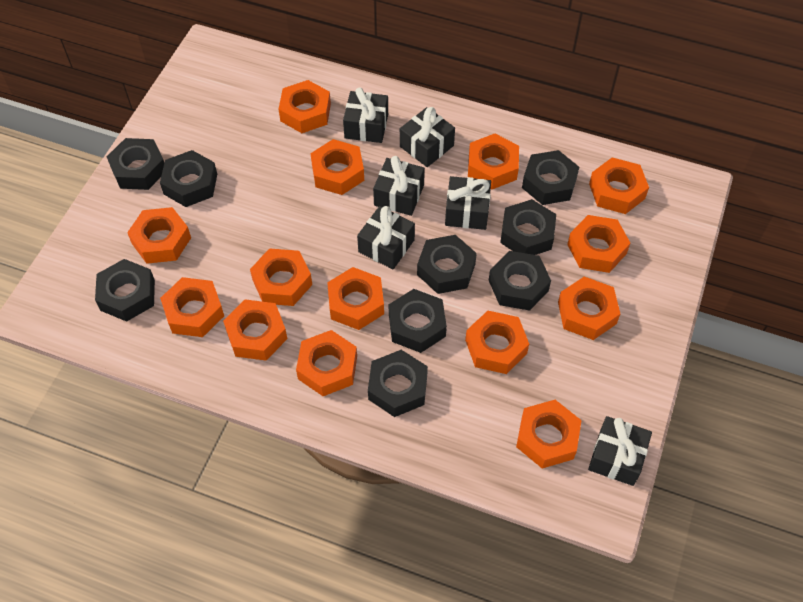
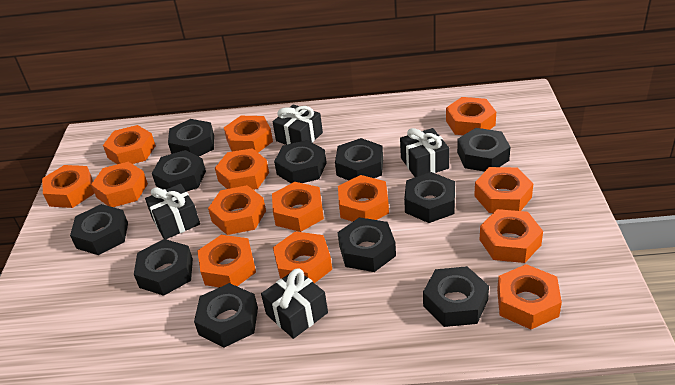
black gift: [343,87,388,143] [357,206,415,269] [373,156,425,216] [400,107,455,167] [445,176,491,230] [588,416,652,486] = 6 -> [145,184,200,239] [261,268,328,339] [273,104,323,145] [400,128,450,177] = 4
black nut: [95,259,155,322] [107,138,164,190] [160,150,217,207] [368,350,428,417] [389,289,447,353] [417,235,477,294] [489,251,551,311] [500,199,556,255] [522,150,579,205] = 9 -> [70,204,128,255] [134,239,193,296] [152,150,206,192] [168,119,214,157] [194,283,258,347] [274,140,327,183] [335,138,383,180] [337,217,396,272] [404,172,455,223] [423,266,489,327] [457,128,510,172] = 11

